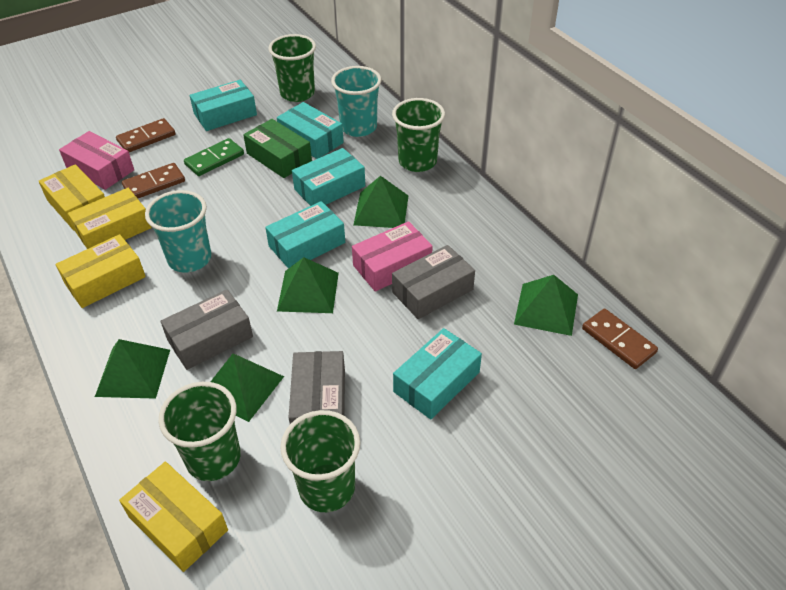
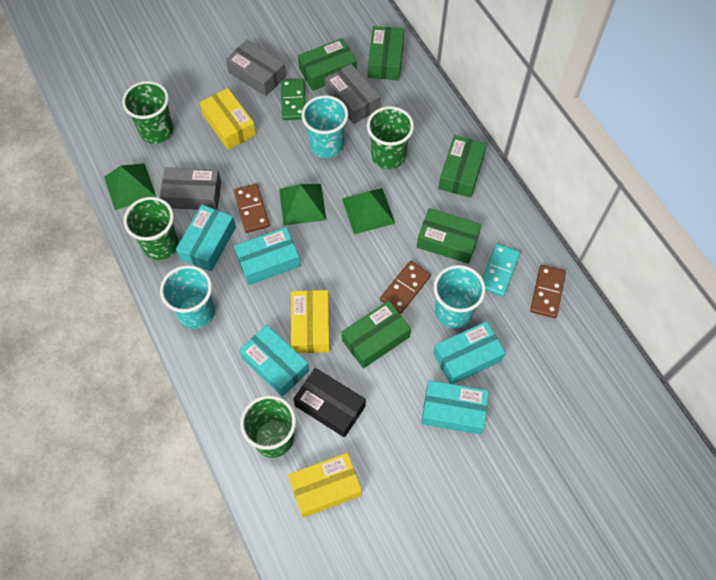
black box: none = 0 -> [293,368,366,438] = 1
green box: [243,119,312,178] = 1 -> [298,38,357,91] [342,301,411,369] [368,26,404,80] [417,208,482,264] [438,135,487,198] = 5
green pyramid: [95,339,170,399] [211,354,284,422] [277,257,339,313] [353,176,408,228] [514,275,578,336] = 5 -> [104,163,156,210] [279,184,326,225] [342,188,395,234] = 3
pink box: [59,131,134,190] [352,221,433,291] = 2 -> none = 0
turquoise cup: [145,190,212,273] [331,66,382,137] = 2 -> [160,265,215,328] [302,95,348,158] [433,265,486,328] = 3
turquoise domino: none = 0 -> [483,244,520,296] = 1
yellow box: [39,164,105,231] [56,234,146,308] [68,188,152,249] [119,462,228,572] = 4 -> [199,88,256,150] [288,453,362,518] [291,290,330,353] = 3

